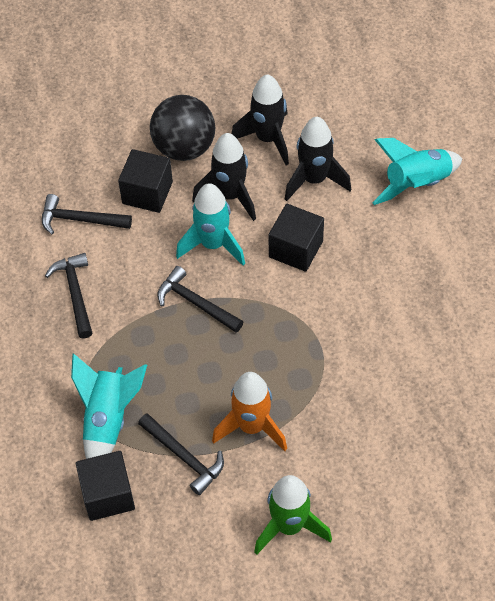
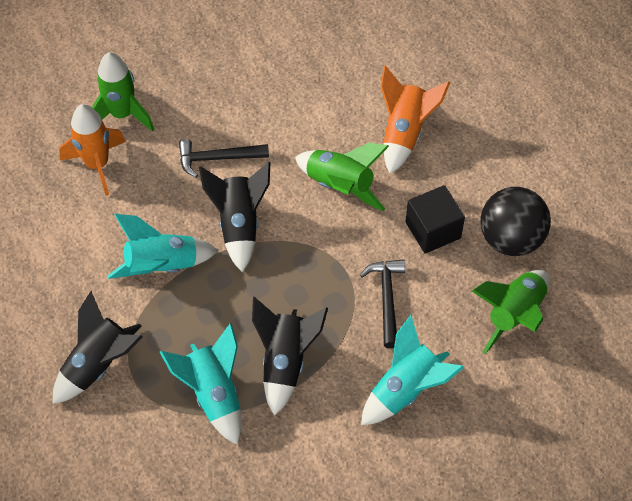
black cube: [76,451,135,521] [118,149,173,213] [268,204,324,272] = 3 -> [405,185,465,254] = 1
black hammer: [42,194,132,234] [45,253,92,339] [138,413,224,495] [157,266,243,333] = 4 -> [179,139,269,177] [360,259,405,348] = 2
green rocket: [254,475,332,555] = 1 -> [92,52,154,132] [295,143,389,211] [472,270,549,354] = 3
orange rocket: [212,372,287,451] = 1 -> [59,104,126,196] [381,65,450,174] = 2

